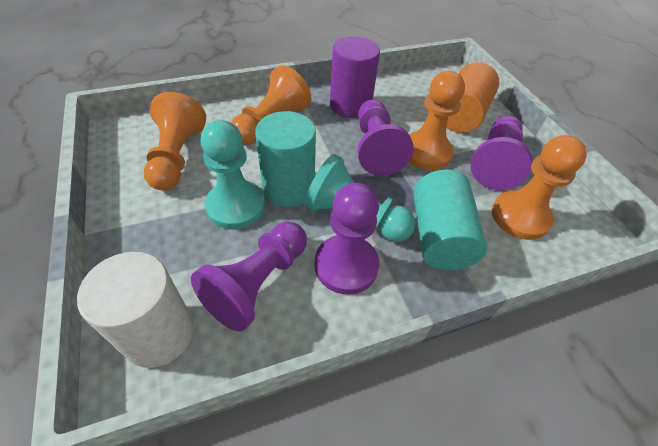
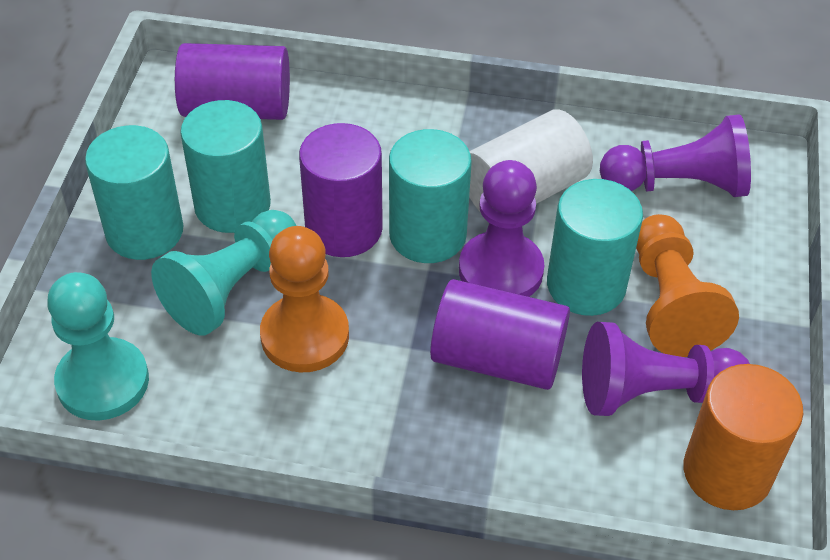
orange pawn: [144,92,206,190] [231,65,311,145] [409,71,465,170] [492,135,587,240] = 4 -> [260,226,349,372] [636,214,739,357] = 2
purple cylinder: [330,36,380,118] = 1 -> [175,43,290,120] [299,123,383,257] [430,279,570,390] = 3
purple pawn: [191,221,307,332] [315,183,379,295] [357,99,414,176] [471,115,532,190] = 4 -> [459,160,544,297] [582,322,750,416] [600,114,751,197] = 3
turquoise cylinder: [255,111,316,207] [413,169,487,270] = 2 -> [85,125,184,260] [180,100,271,233] [389,129,472,263] [547,179,643,316] = 4

